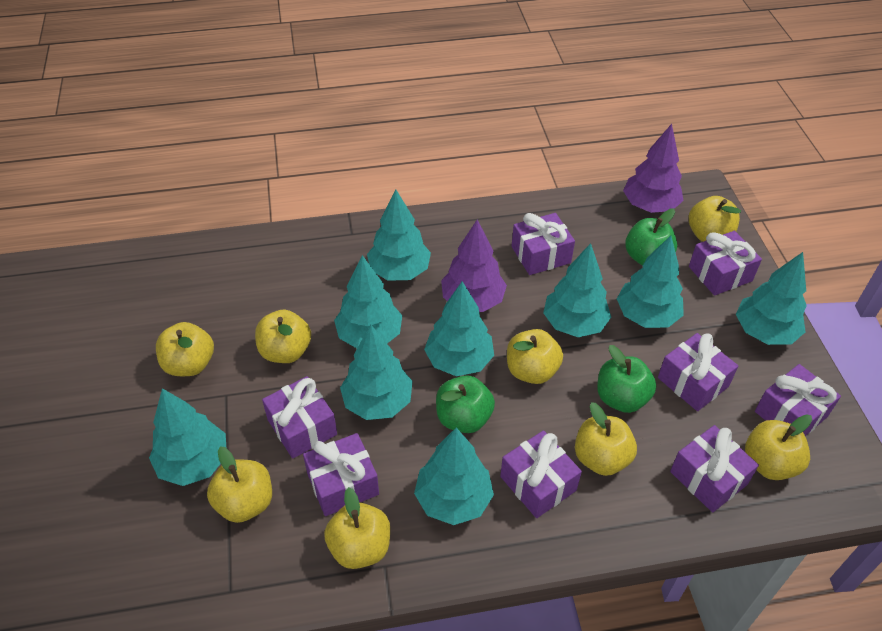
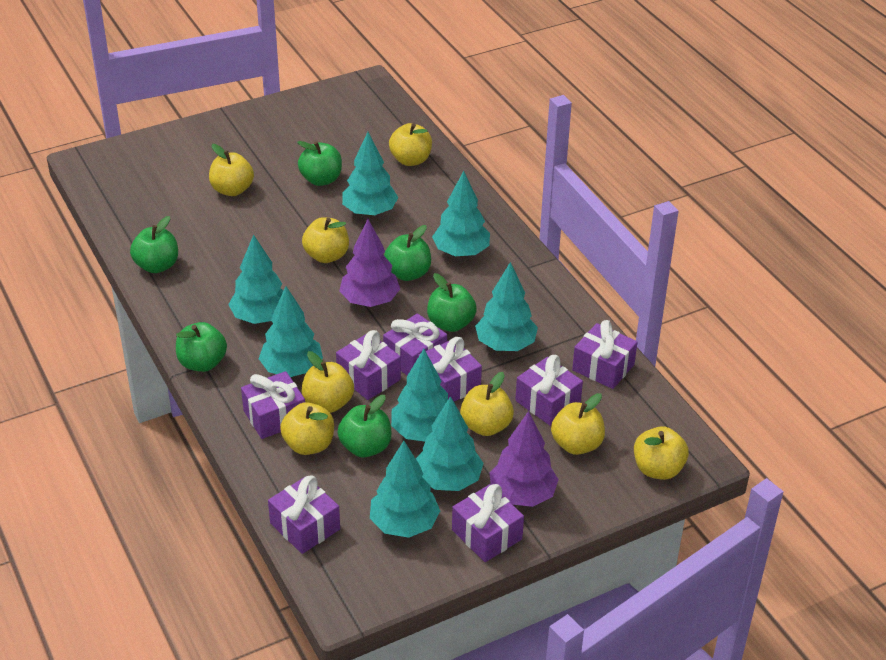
green apple: [436,375,495,433] [597,345,656,413] [625,209,677,266] = 3 -> [130,216,178,273] [176,322,227,372] [297,141,342,186] [337,395,392,457] [384,225,431,281] [427,273,477,332] = 6
turquoise tree: [149,388,226,486] [334,255,402,348] [340,325,413,420] [367,190,431,281] [414,427,494,525] [424,281,494,376] [543,243,611,337] [617,236,684,328] [736,252,807,345] = 9 -> [228,234,284,324] [259,286,323,377] [342,132,399,216] [370,441,440,538] [391,349,448,441] [416,396,484,491] [432,171,490,257] [475,262,538,351] = 8

